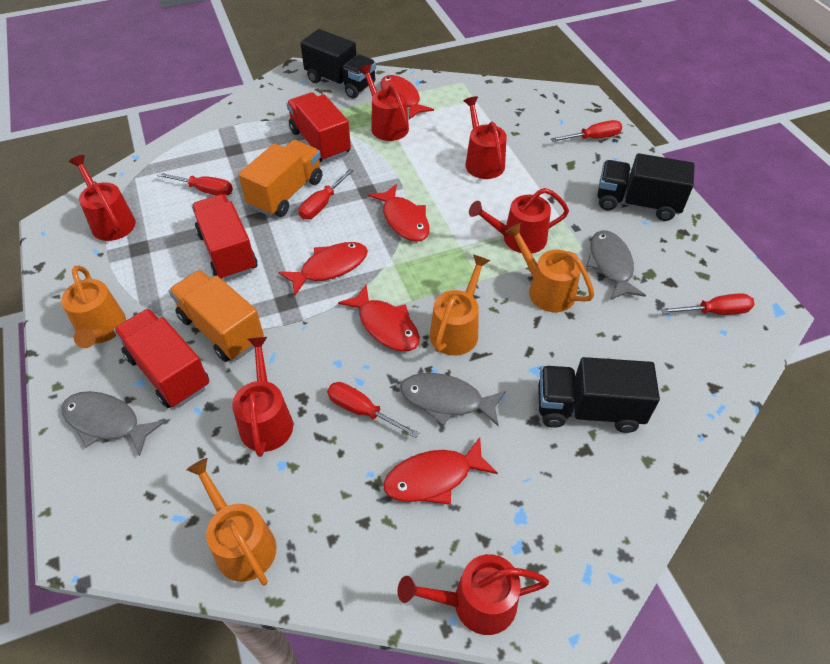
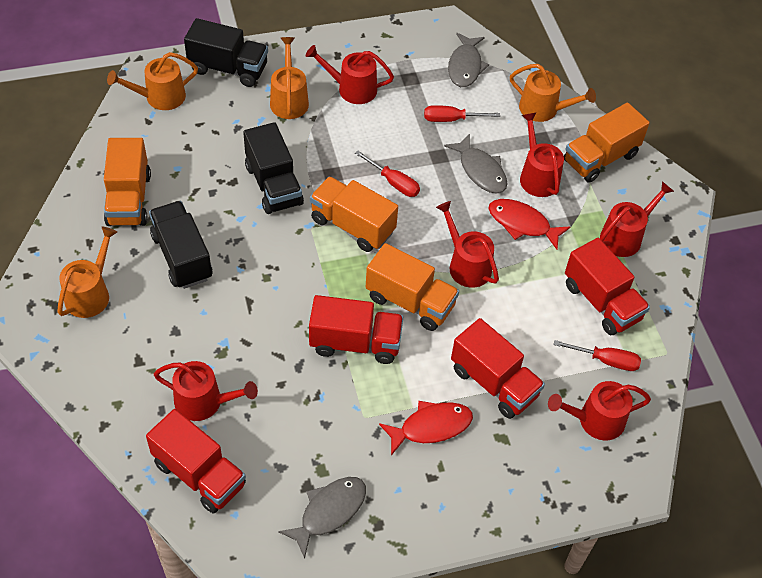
orange truck: [169,270,264,362] [238,140,322,217] = 2 -> [104,138,151,226] [310,176,398,252] [366,243,459,331] [564,103,650,183] = 4
red fish: [278,242,368,296] [338,285,420,351] [368,184,430,242] [380,75,434,119] [383,437,498,505] = 5 -> [379,401,473,456] [488,199,570,250] = 2
red screwdriver: [157,172,233,196] [299,169,354,219] [327,382,419,438] [551,120,622,142] [661,293,755,315] = 5 -> [355,151,420,197] [424,105,500,122] [554,340,641,371] = 3
red truck: [114,309,209,408] [192,194,257,280] [287,92,351,162] = 3 -> [146,409,246,513] [309,295,403,364] [451,318,545,419] [565,238,650,335] = 4

